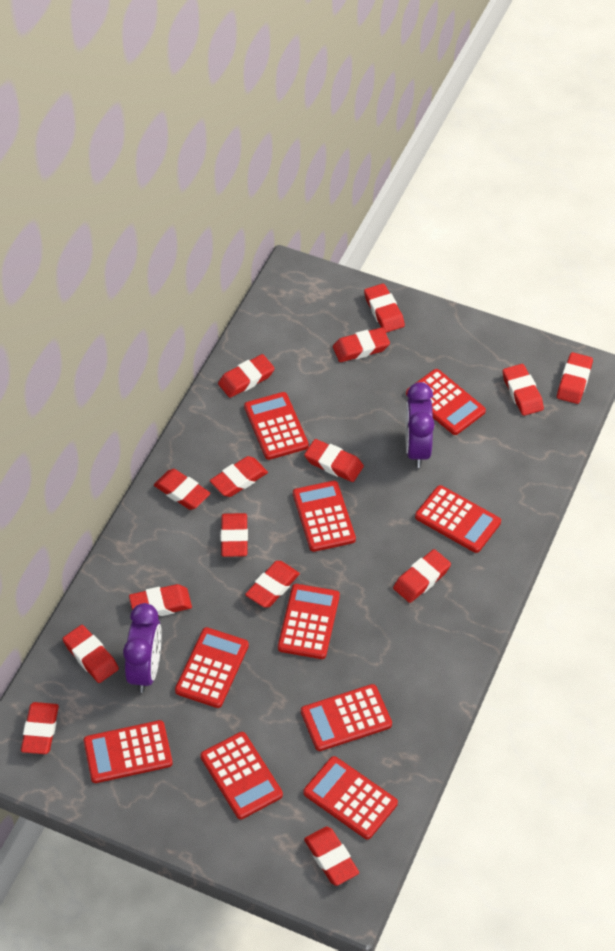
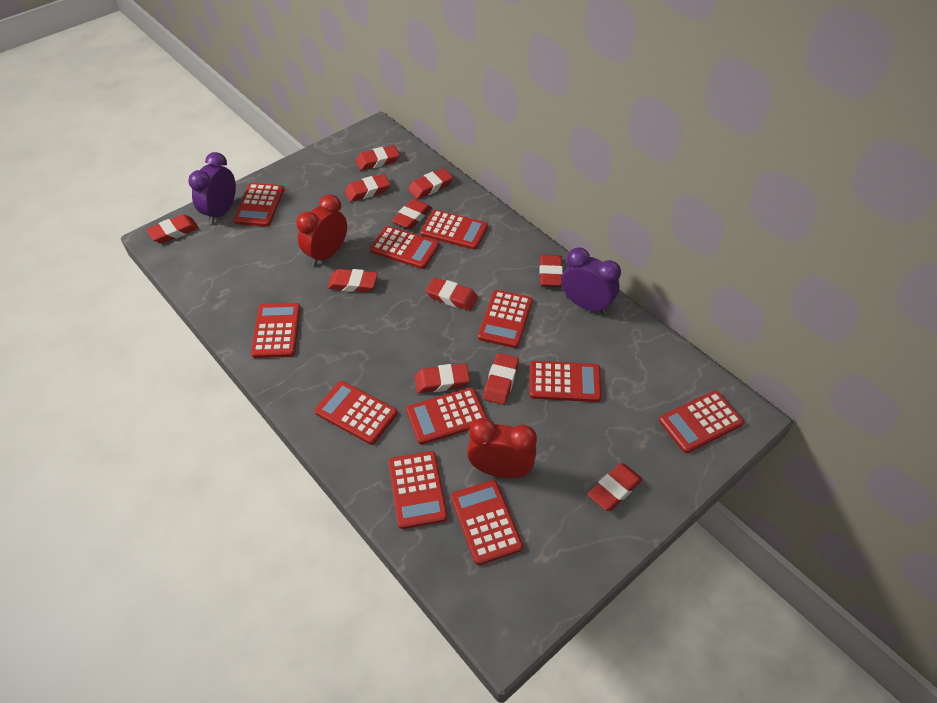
red calculator: [84,720,173,783] [175,627,249,708] [200,732,283,819] [244,392,309,460] [278,584,340,659] [293,481,356,552] [301,684,392,751] [303,756,398,839] [406,369,486,435] [415,485,501,553] = 10 -> [233,183,284,227] [251,303,300,358] [315,381,397,445] [370,226,439,269] [389,451,448,529] [406,388,488,445] [421,210,488,250] [451,480,523,565] [478,290,533,348] [530,361,602,402] [659,391,744,453] = 11
red clock: none = 0 -> [297,194,347,266] [467,418,537,478] = 2
red eraser: [21,702,59,754] [63,625,119,683] [129,584,192,616] [154,469,211,510] [210,456,268,497] [218,354,275,398] [221,513,248,557] [245,561,300,608] [304,439,364,482] [304,826,359,886] [333,327,390,362] [364,284,405,333] [393,549,451,603] [503,364,544,416] [557,352,593,404] = 15 -> [147,214,199,243] [328,269,378,292] [345,174,390,202] [356,145,400,170] [392,199,432,229] [408,168,453,199] [415,363,470,393] [426,278,478,311] [483,353,519,405] [540,255,563,286] [588,463,643,511] = 11

